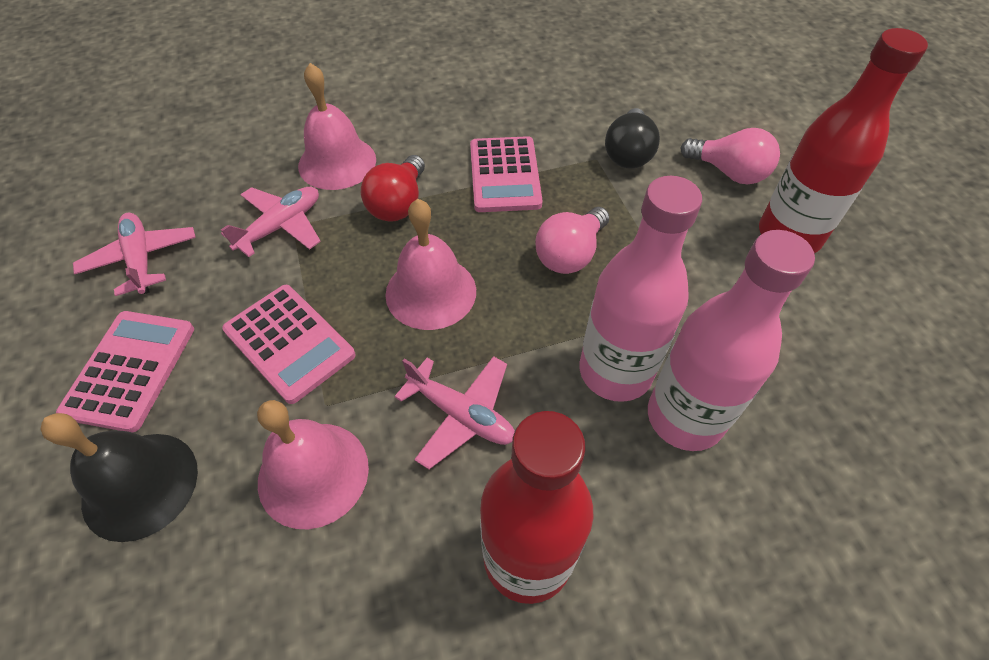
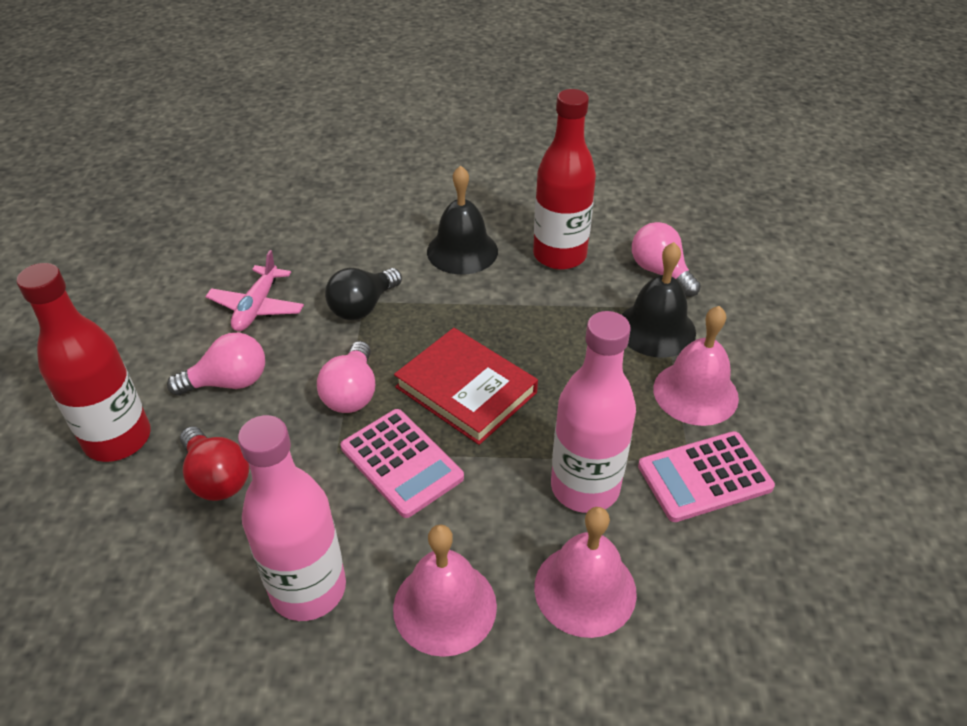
black bell: [40,413,198,542] = 1 -> [427,165,498,274] [621,242,696,358] = 2
pink calculator: [56,311,194,433] [222,285,356,404] [470,136,543,212] = 3 -> [341,409,464,518] [638,431,775,522] = 2
pink light bulb: [535,207,609,274] [681,128,780,184] = 2 -> [167,332,265,395] [317,341,375,413] [632,222,701,297] = 3
pink plane: [73,213,196,296] [221,187,321,257] [394,356,515,469] = 3 -> [206,250,304,331] = 1
red book: none = 0 -> [394,328,538,445] = 1

